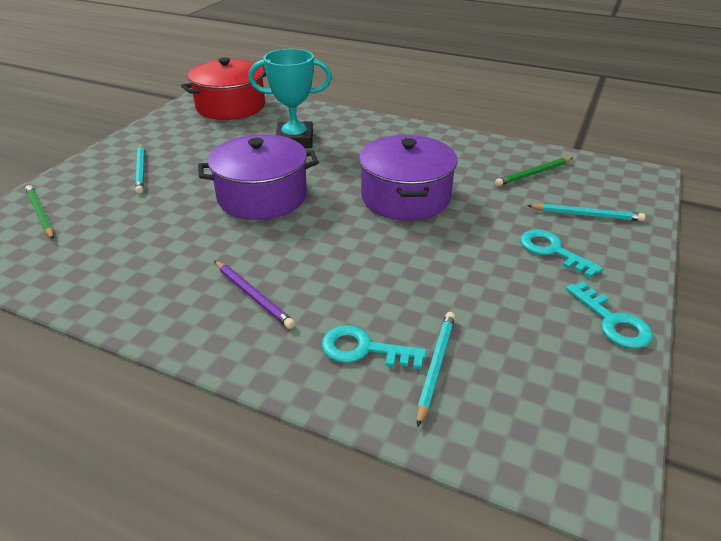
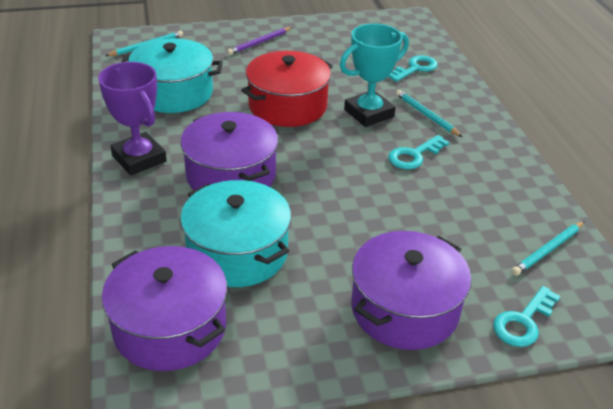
green pencil: [25,185,54,239] [495,157,572,186] = 2 -> none = 0
purple pot: [198,134,318,220] [359,135,458,221] = 2 -> [102,246,227,371] [181,112,278,190] [351,231,471,350] = 3
purple trophy: none = 0 -> [98,62,167,175] = 1
turquoise pot: none = 0 -> [122,39,223,113] [180,180,291,287] = 2

